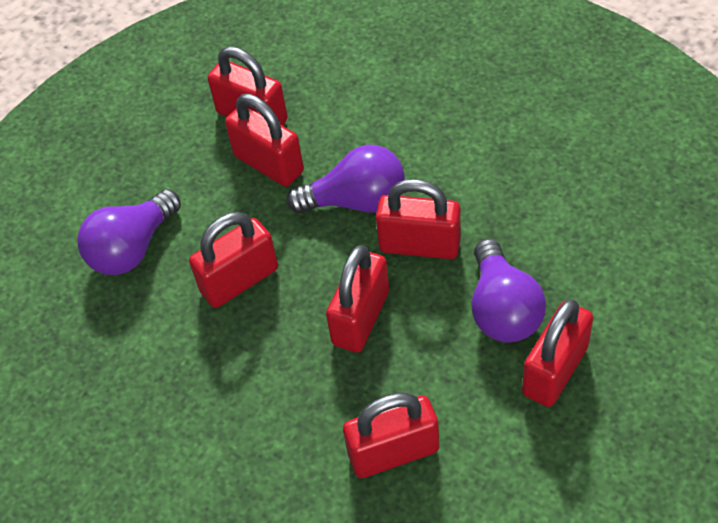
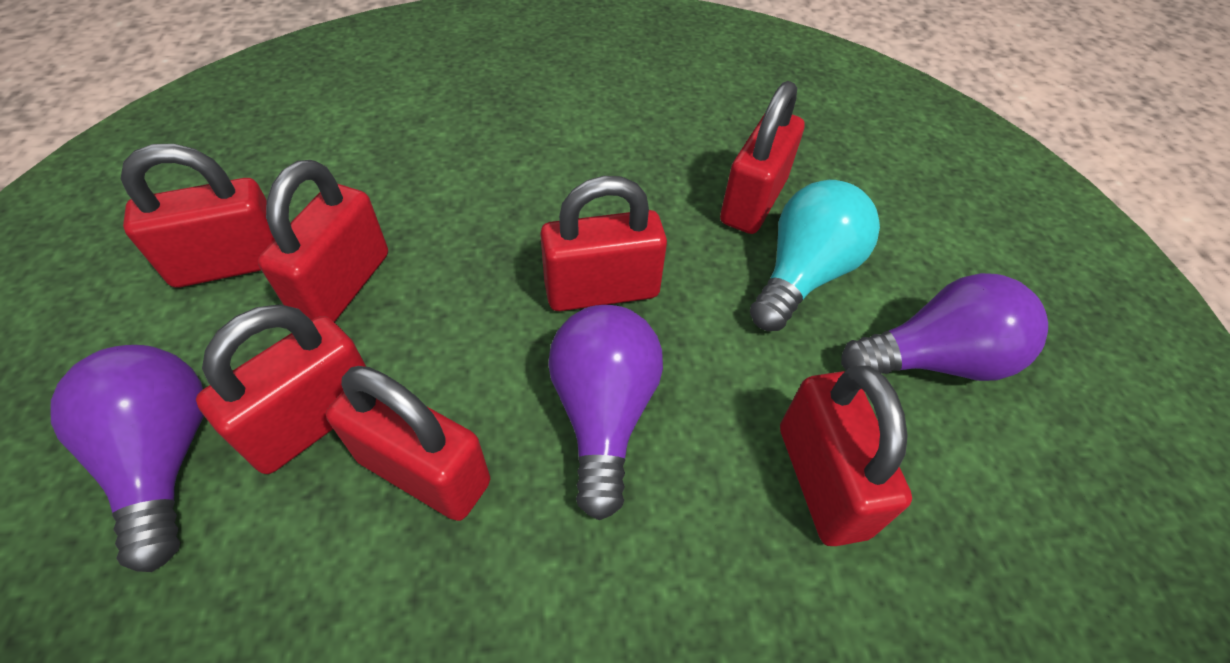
turquoise light bulb: none = 0 -> [750,180,880,331] = 1

